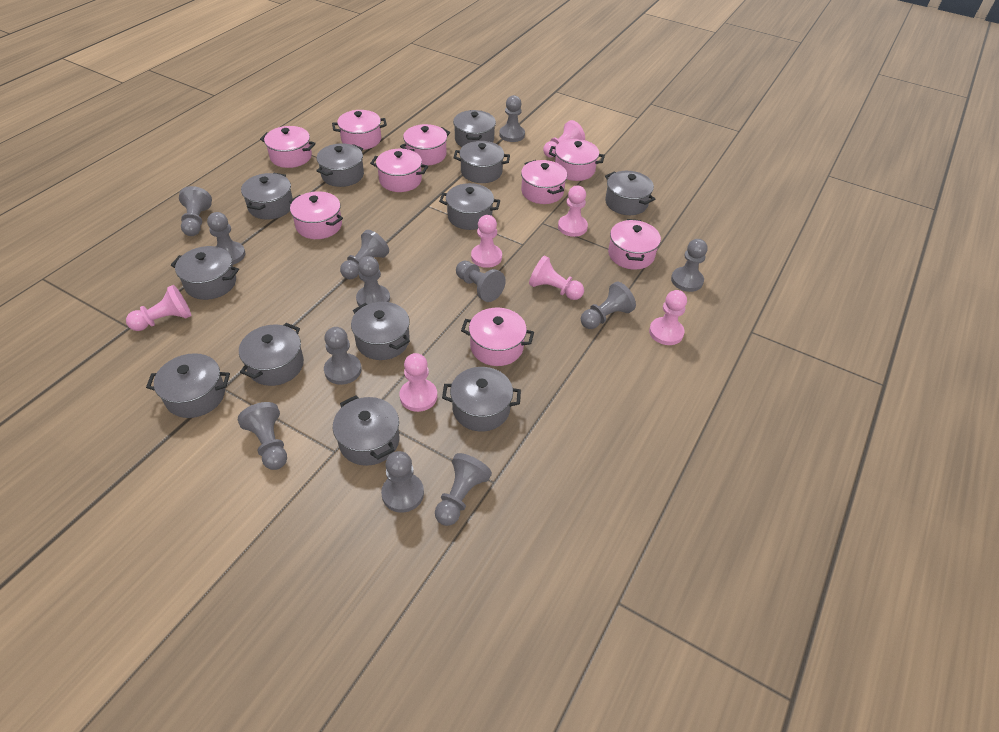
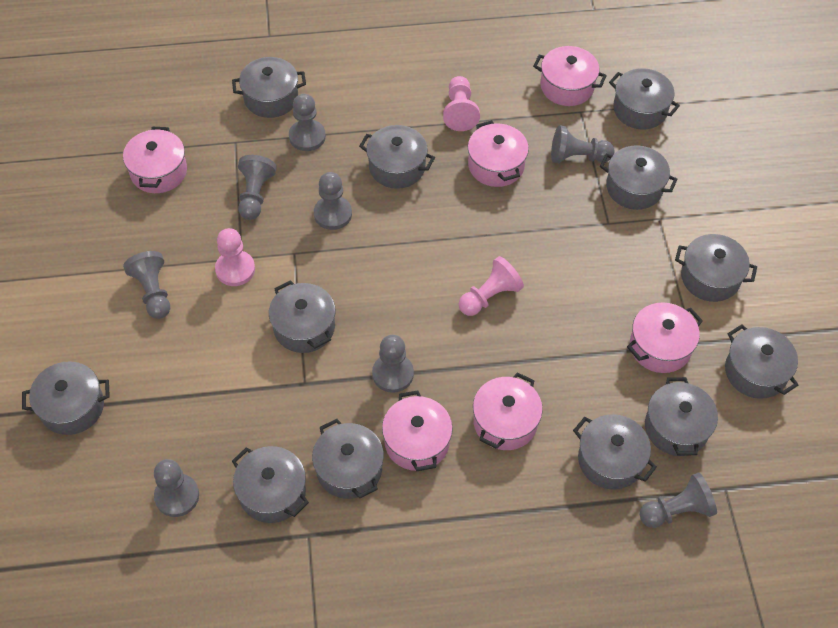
grey pawn: [179,186,212,236] [207,212,246,265] [238,402,287,470] [324,327,361,385] [340,230,389,279] [356,256,390,306] [381,451,424,513] [435,453,492,526] [456,261,506,302] [499,95,525,142] [581,282,636,329] [671,239,707,292] = 12 -> [123,251,170,319] [154,459,199,517] [238,155,276,220] [289,94,326,151] [314,172,352,230] [372,335,414,393] [551,125,615,163] [640,473,717,528] = 8
pink pawn: [126,285,191,331] [399,353,437,412] [471,215,502,268] [529,256,584,300] [543,120,585,158] [558,186,588,237] [649,290,687,345] = 7 -> [215,228,255,286] [443,76,480,131] [459,256,524,316] = 3
pink pot: [260,126,316,168] [289,191,343,239] [332,110,387,150] [370,149,428,192] [400,124,450,165] [461,308,534,366] [521,160,567,204] [549,139,605,181] [608,219,661,270] = 9 -> [123,127,187,193] [382,390,453,471] [468,120,529,187] [473,372,543,450] [533,46,607,106] [627,303,703,373] = 6

